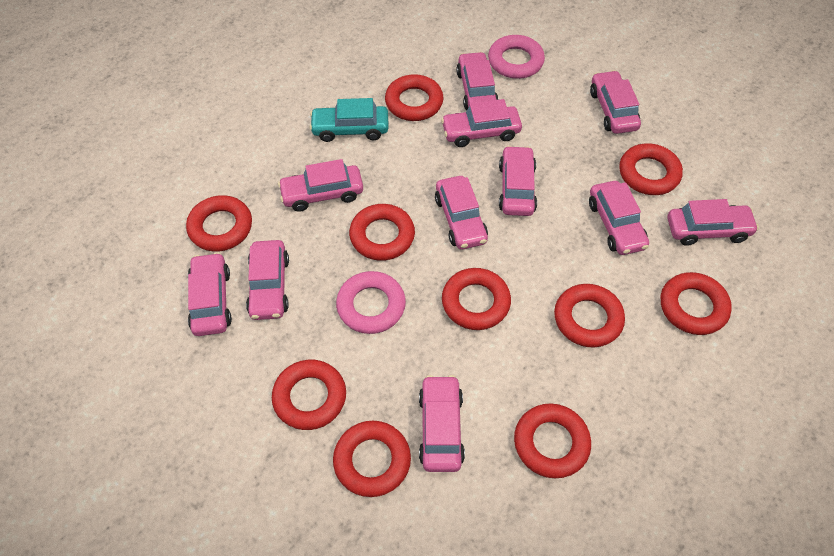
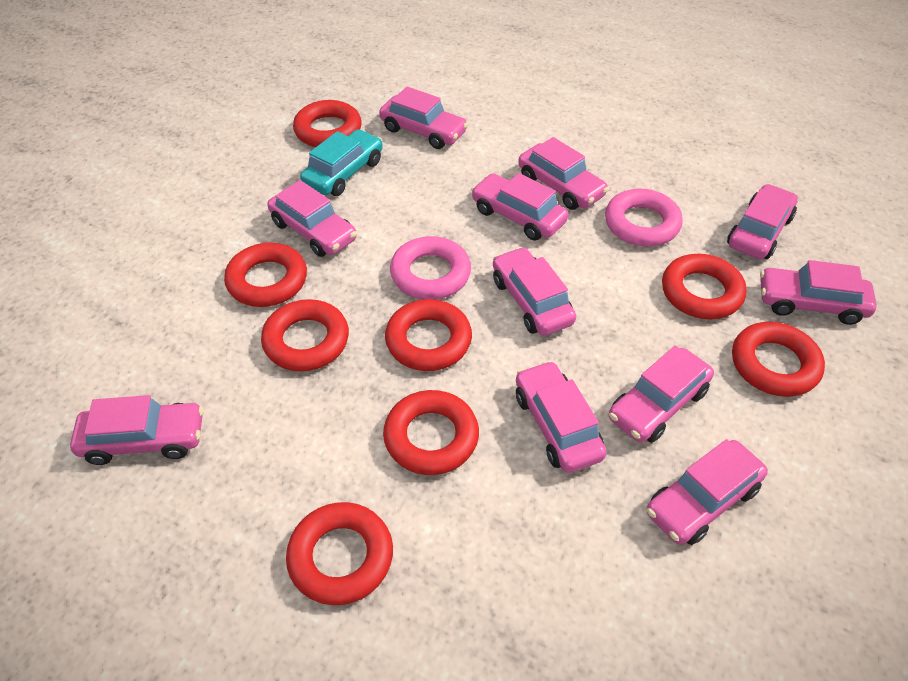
red ring: [186,195,252,252] [272,360,346,430] [333,421,411,497] [349,204,415,261] [385,74,444,121] [442,268,511,330] [514,403,591,478] [554,284,625,347] [619,143,683,195] [661,272,732,335] = 10 -> [224,243,307,307] [261,299,349,371] [286,502,393,605] [293,100,362,147] [383,390,479,475] [385,299,472,371] [662,254,747,319] [732,322,825,397] = 8

